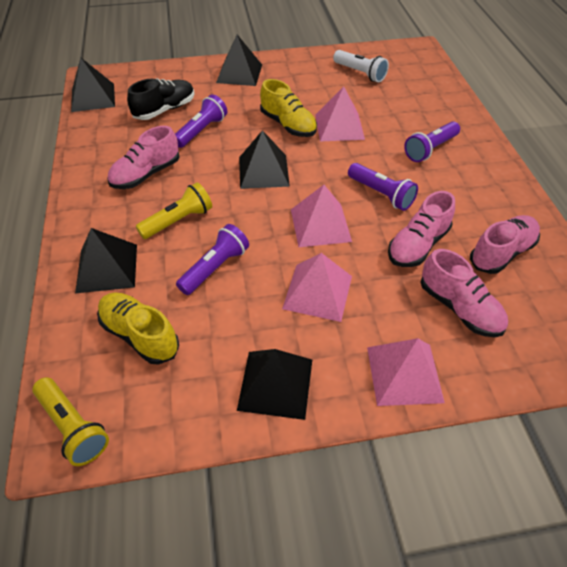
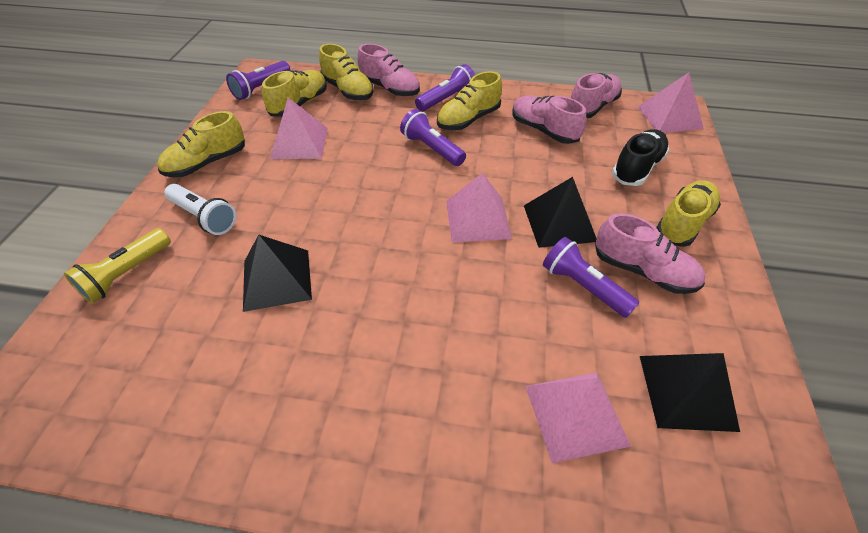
black pyramid: [71,58,115,112] [75,228,137,293] [216,35,262,86] [237,349,312,420] [239,130,290,189] = 5 -> [243,235,312,312] [524,177,597,248] [640,353,740,432] = 3
yellow flashlight: [32,377,109,466] [136,182,212,239] = 2 -> [64,228,171,304] = 1
yellow shoe: [97,292,179,364] [260,79,317,137] = 2 -> [157,111,245,177] [262,70,327,117] [319,44,374,100] [437,71,502,130] [656,180,721,247] = 5

